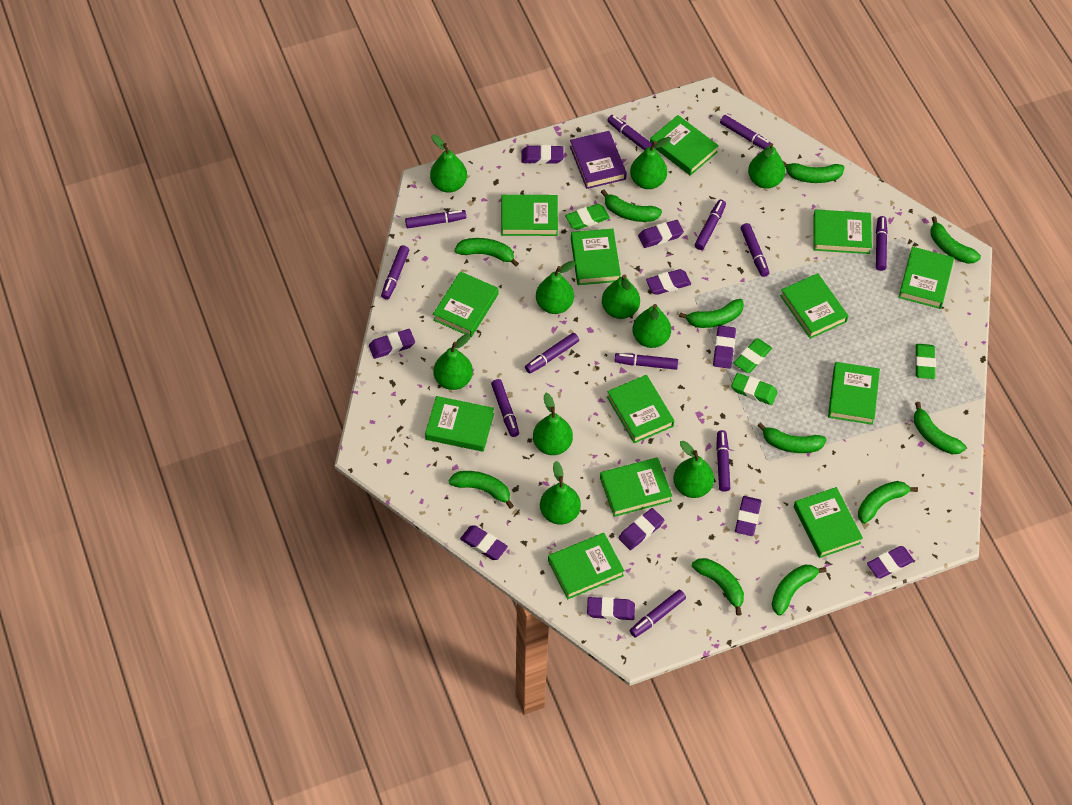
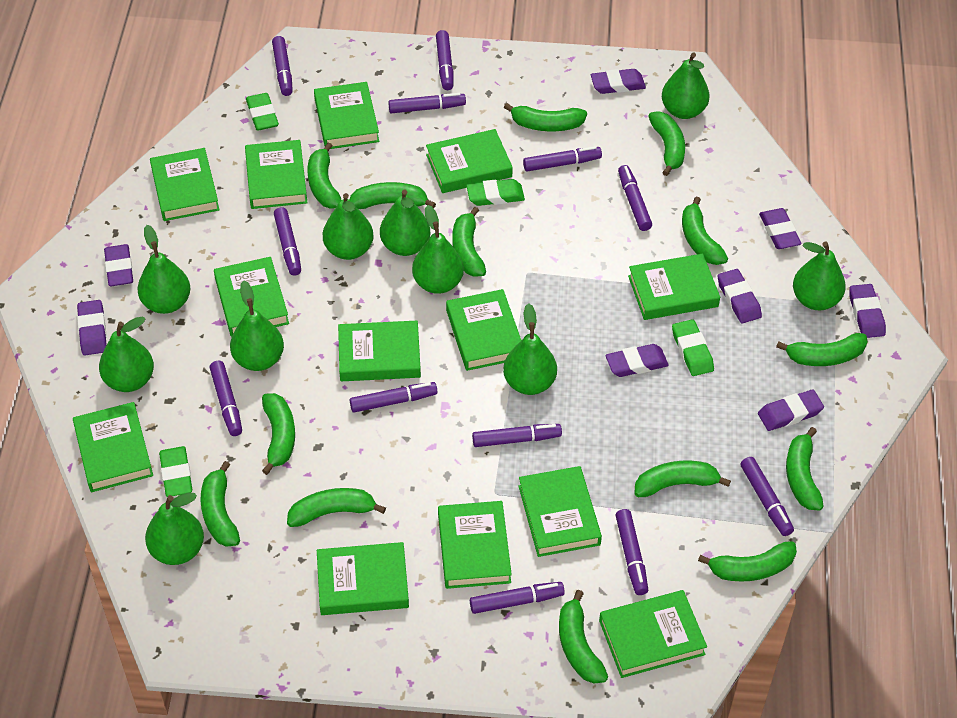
green banana: [448,471,514,509] [454,238,519,266] [601,189,662,222] [679,299,744,328] [692,558,744,616] [757,422,827,453] [772,565,827,616] [782,160,845,183] [858,481,918,524] [914,402,966,454] [930,216,981,264] = 11 -> [201,461,240,547] [262,393,295,475] [287,488,386,527] [308,142,341,209] [350,182,436,209] [452,207,486,277] [504,103,587,131] [559,590,608,684] [635,460,731,497] [649,111,685,176] [682,196,728,265] [698,541,797,582] [776,333,867,366] [786,427,824,511] = 14
purple book: [570,131,627,189] = 1 -> none = 0
purple eraser: [369,329,415,359] [460,525,508,560] [522,145,563,164] [587,597,635,620] [619,508,664,550] [638,220,684,248] [646,269,691,295] [713,326,736,369] [735,496,761,536] [867,546,914,579] = 10 -> [77,300,107,355] [104,244,133,286] [591,69,646,94] [606,344,669,377] [717,269,762,323] [758,390,824,431] [759,208,801,249] [849,284,886,338] = 8

